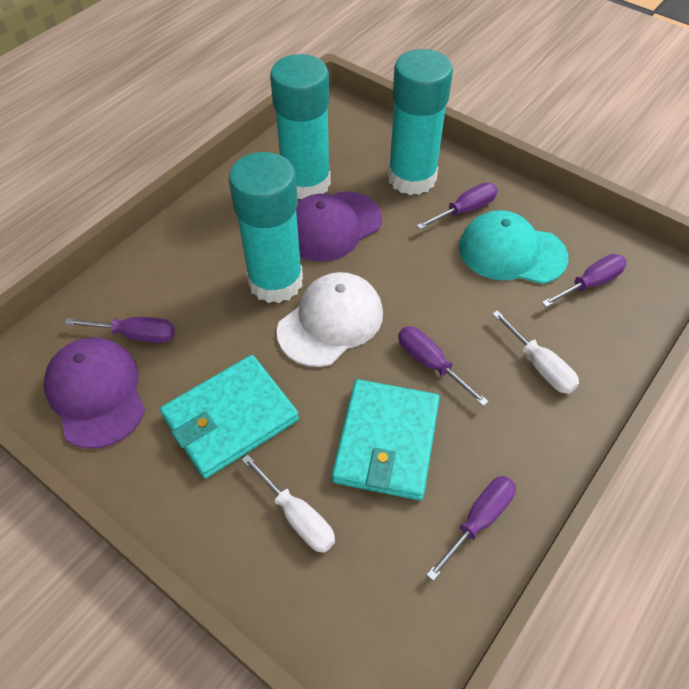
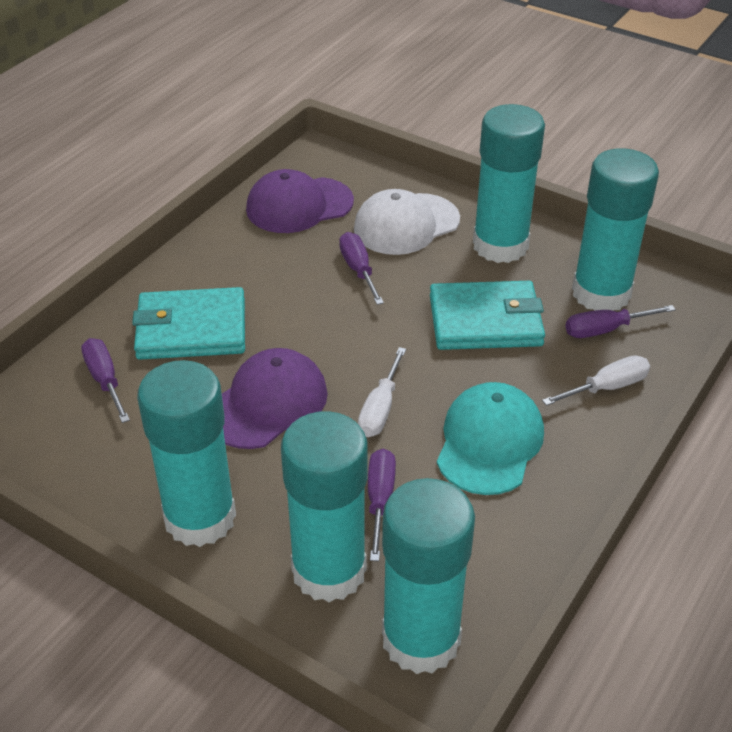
purple screwdriver: [65,317,175,343] [398,326,489,406] [416,182,498,230] [426,476,516,581] [542,254,627,307] = 5 -> [81,338,130,423] [339,232,384,305] [368,449,396,561] [565,305,676,338] = 4
turquoise glue stick: [229,152,303,303] [270,54,331,200] [388,49,453,195] = 3 -> [137,360,236,547] [281,411,368,602] [382,478,475,674] [473,104,545,263] [572,148,659,311] = 5

